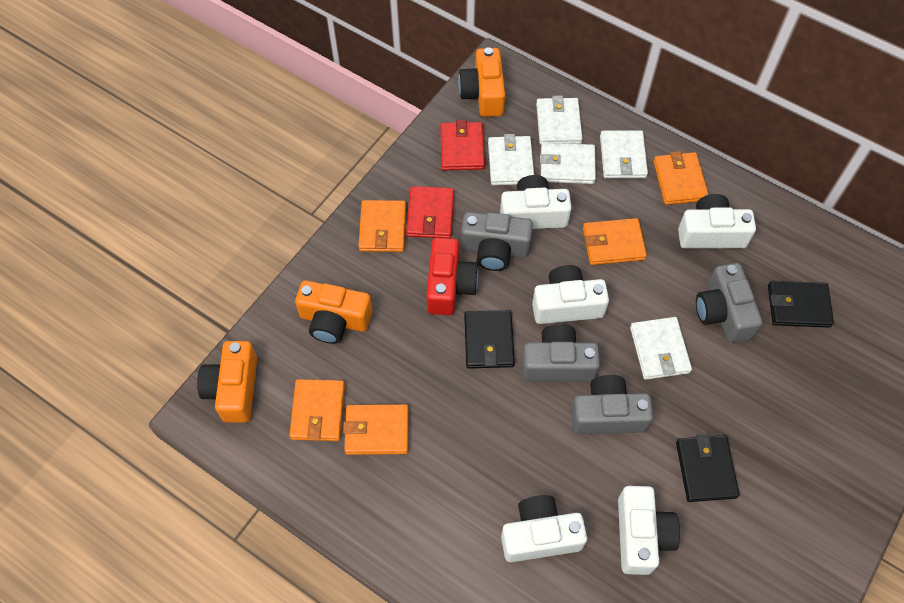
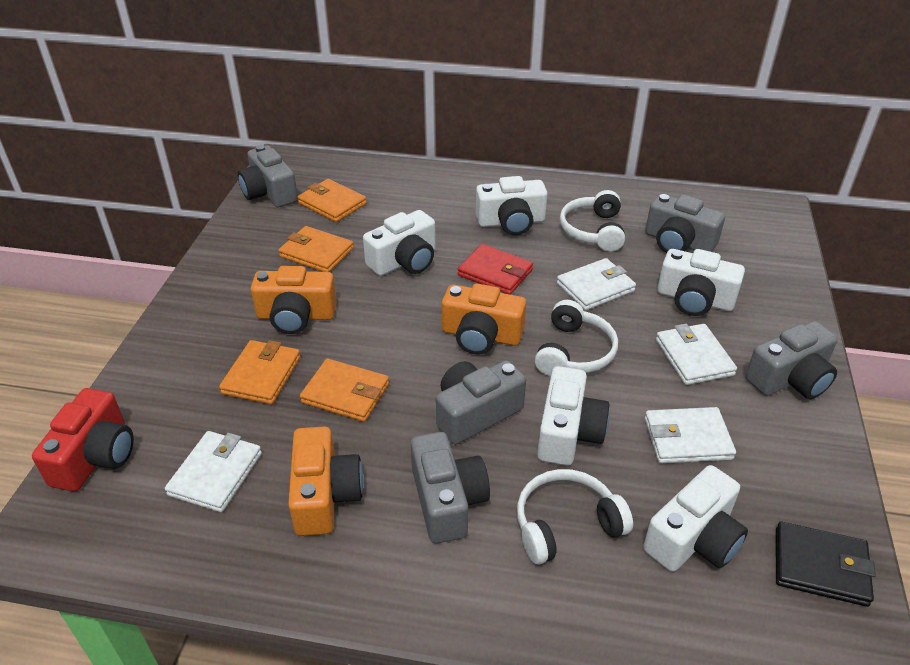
black wallet: [464,310,515,368] [676,434,740,502] [768,281,834,328] = 3 -> [776,522,876,607] = 1
grey camera: [461,212,533,271] [522,324,600,382] [571,375,653,434] [696,263,762,343] = 4 -> [238,145,298,208] [411,432,490,543] [436,360,526,445] [645,194,725,253] [745,321,838,399] = 5
orange wallet: [289,379,345,441] [343,404,409,455] [359,200,406,252] [583,218,647,265] [653,151,709,205] = 5 -> [219,340,301,405] [279,226,354,272] [298,179,367,222] [300,359,389,422] = 4
red wallet: [406,186,454,238] [440,120,485,170] = 2 -> [458,244,533,295] = 1
white headphones: none = 0 -> [517,469,633,564] [535,300,618,376] [560,190,625,252] = 3
white wallet: [488,134,534,185] [536,96,583,145] [540,143,596,184] [600,131,648,179] [630,317,692,380] = 5 -> [165,431,262,512] [557,258,636,310] [645,407,736,464] [656,324,737,385] = 4

